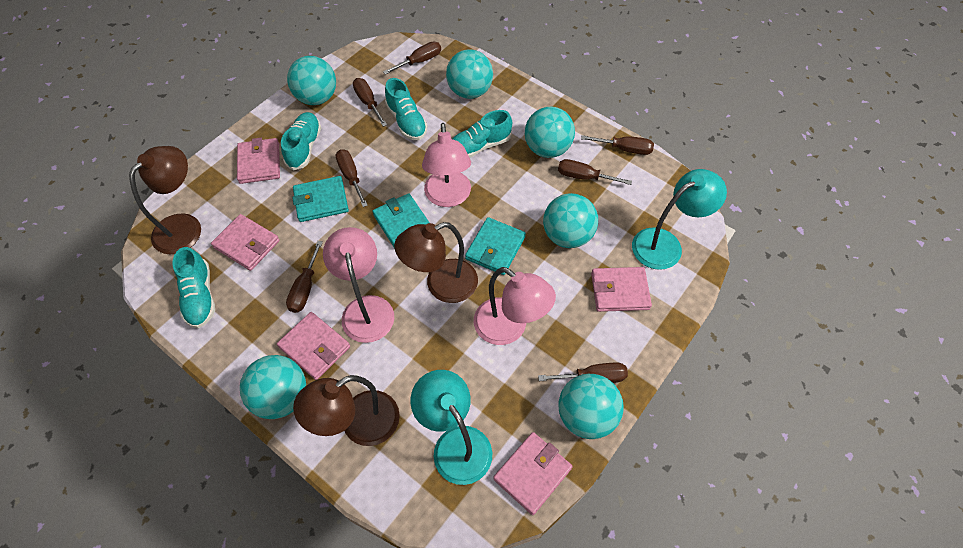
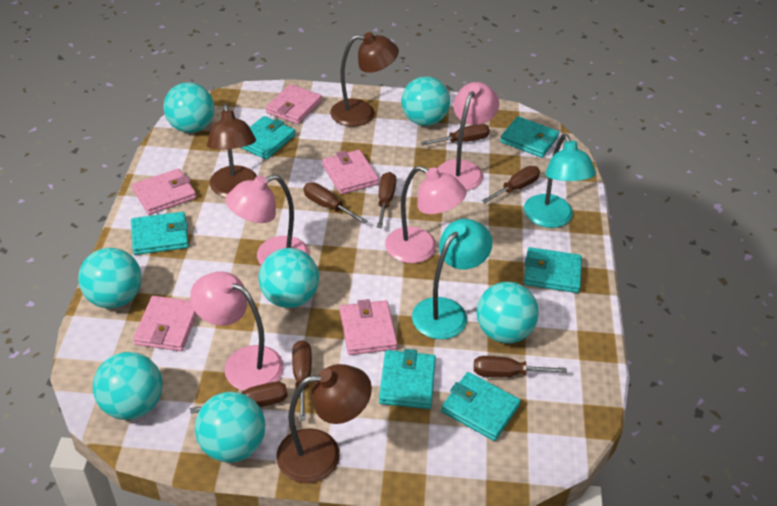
pink lamp: [323,227,394,343] [422,123,471,207] [474,267,556,345] = 3 -> [190,271,284,391] [225,174,309,265] [385,166,467,263] [437,82,499,191] = 4
turquoise ball: [240,355,306,419] [287,56,336,105] [446,49,493,99] [525,107,575,158] [543,193,598,248] [558,374,624,439] = 6 -> [78,248,142,308] [93,352,163,420] [164,82,215,133] [195,392,265,463] [259,248,319,308] [401,76,450,126] [477,282,539,343] = 7
turquoise shoe: [172,247,215,328] [281,112,321,170] [385,78,428,140] [452,110,512,158] = 4 -> none = 0
turquoise wallet: [292,176,349,222] [372,193,430,247] [465,217,526,275] = 3 -> [131,212,189,255] [240,116,295,160] [379,349,436,409] [441,372,521,441] [500,116,559,158] [524,247,582,293] = 6

